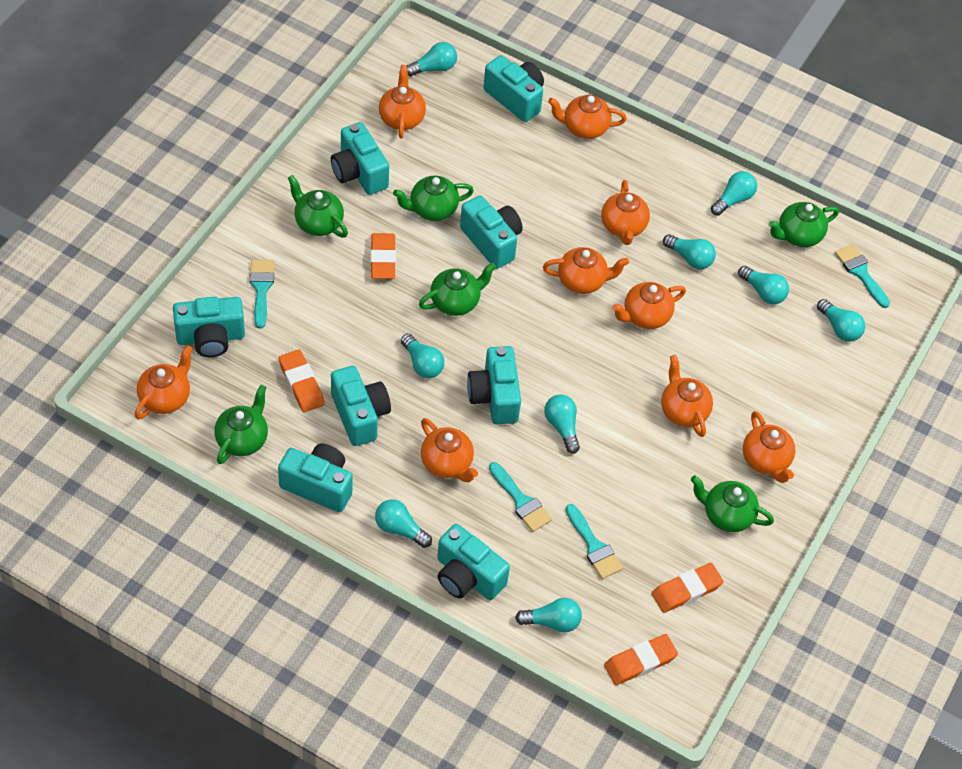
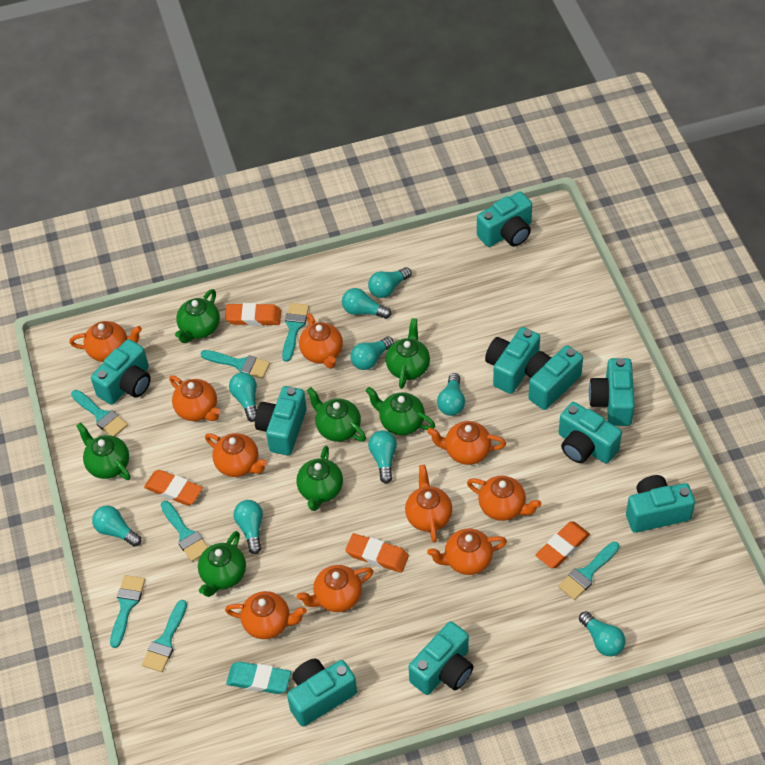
green teapot: [214,385,268,464] [288,175,348,237] [393,176,474,221] [419,262,496,316] [691,475,774,532] [769,202,839,247] = 6 -> [76,422,131,480] [175,289,220,343] [198,531,246,597] [296,446,343,511] [307,387,366,442] [366,387,435,435] [386,318,430,389] = 7
orange teapot: [135,345,193,419] [379,65,426,138] [421,418,478,483] [543,247,629,294] [548,95,627,139] [601,180,650,245] [612,282,686,329] [661,355,713,437] [743,411,796,483] = 9 -> [69,321,142,362] [169,375,220,421] [205,433,267,477] [225,591,307,639] [297,565,373,612] [299,313,343,369] [405,465,452,542] [427,421,506,465] [427,528,507,575] [467,476,541,521] = 10
turquoise brush: [250,260,274,329] [489,462,552,532] [566,504,623,579] [835,244,890,308] = 4 -> [71,390,128,436] [110,575,145,648] [142,600,187,672] [161,501,208,562] [201,350,270,379] [282,303,309,362] [558,542,619,600] = 7
turquoise camera: [173,297,245,357] [278,444,352,512] [331,122,389,195] [331,366,391,446] [437,524,510,600] [460,196,523,269] [467,346,521,424] [483,55,544,122] = 8 -> [91,339,151,405] [255,386,307,455] [287,659,357,727] [409,621,473,695] [477,192,532,247] [485,327,540,394] [525,345,583,410] [559,402,622,463] [589,358,635,426] [626,475,695,533] = 10
turquoise eraser: none = 0 -> [226,662,291,694] = 1

